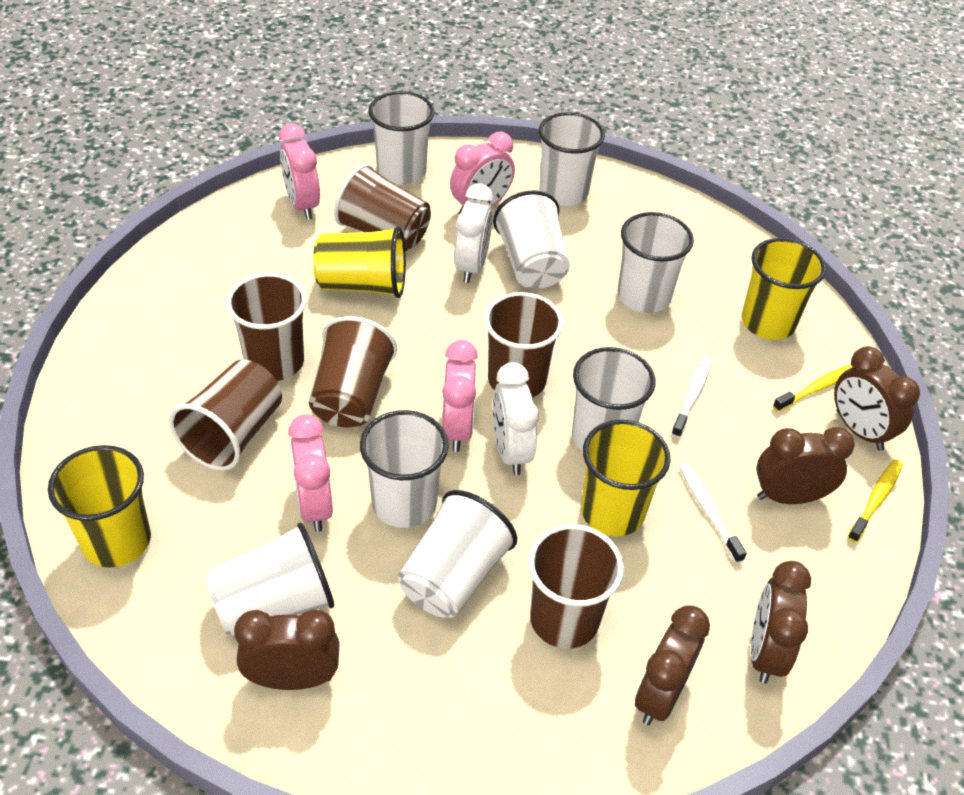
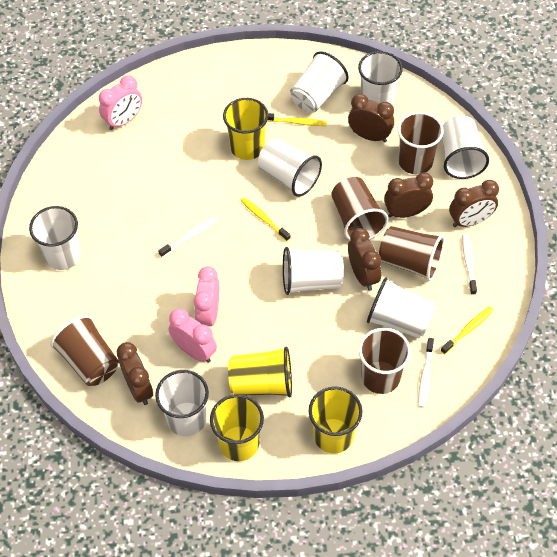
brown cup: [169,360,282,471] [226,273,307,381] [309,316,397,428] [334,164,431,251] [484,292,563,398] [528,524,624,649] = 6 -> [50,315,119,386] [331,177,388,240] [359,328,411,394] [379,226,444,281] [397,112,444,174] = 5
pink clock: [279,124,320,220] [288,414,333,532] [442,340,478,452] [450,132,515,214] = 4 -> [99,76,142,130] [168,308,217,363] [194,266,219,327] = 3
white clock: [454,184,493,283] [493,362,539,475] = 2 -> none = 0
white toothbrush: [671,357,711,438] [679,463,747,563] = 2 -> [158,217,217,257] [418,338,434,408] [462,234,477,295] = 3
yellow toothbrush: [773,364,852,412] [848,459,903,543] = 2 -> [240,197,290,241] [267,113,327,126] [441,306,493,354] = 3

